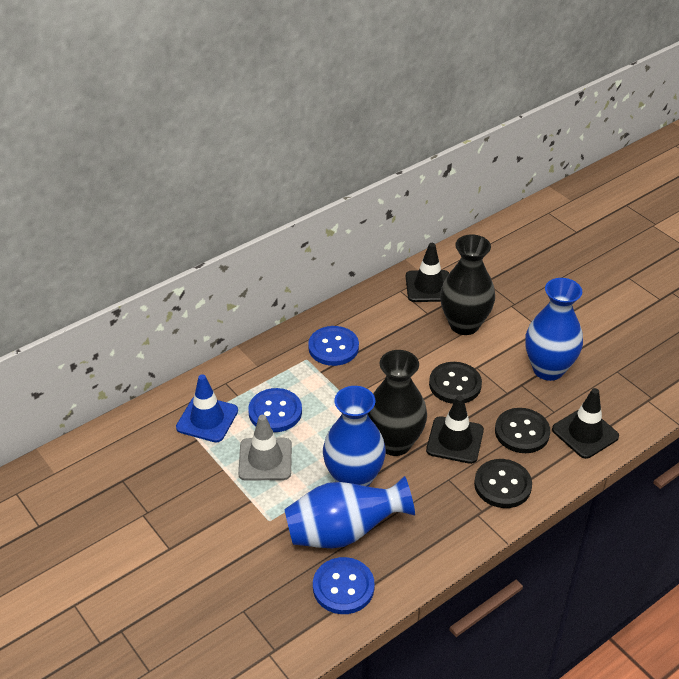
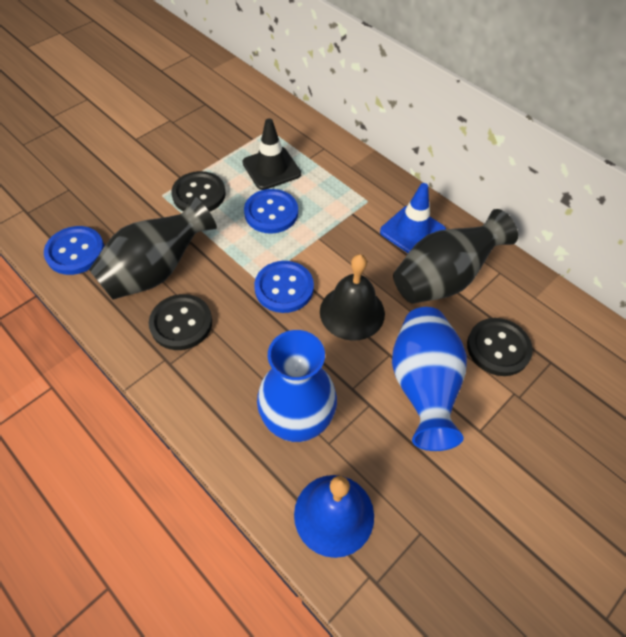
black bell: none = 0 -> [320,254,385,341] = 1
black traffic cone: [406,243,449,302] [426,395,484,464] [552,388,619,459] = 3 -> [242,118,301,190] = 1
blue bell: none = 0 -> [294,475,374,558] = 1
blue vase: [284,476,415,548] [323,386,386,487] [525,278,583,381] = 3 -> [257,330,337,442] [392,307,467,451] = 2
grey traffic cone: [238,415,292,481] = 1 -> none = 0

